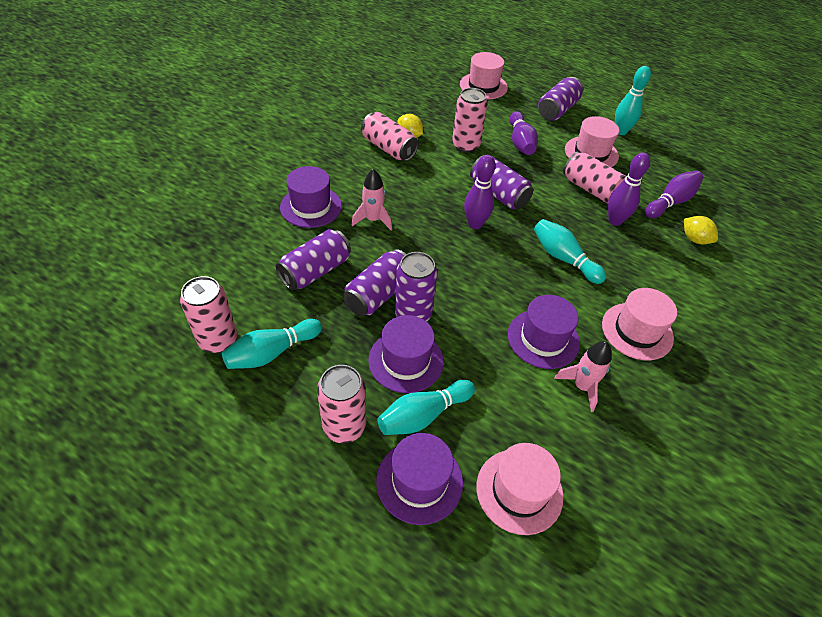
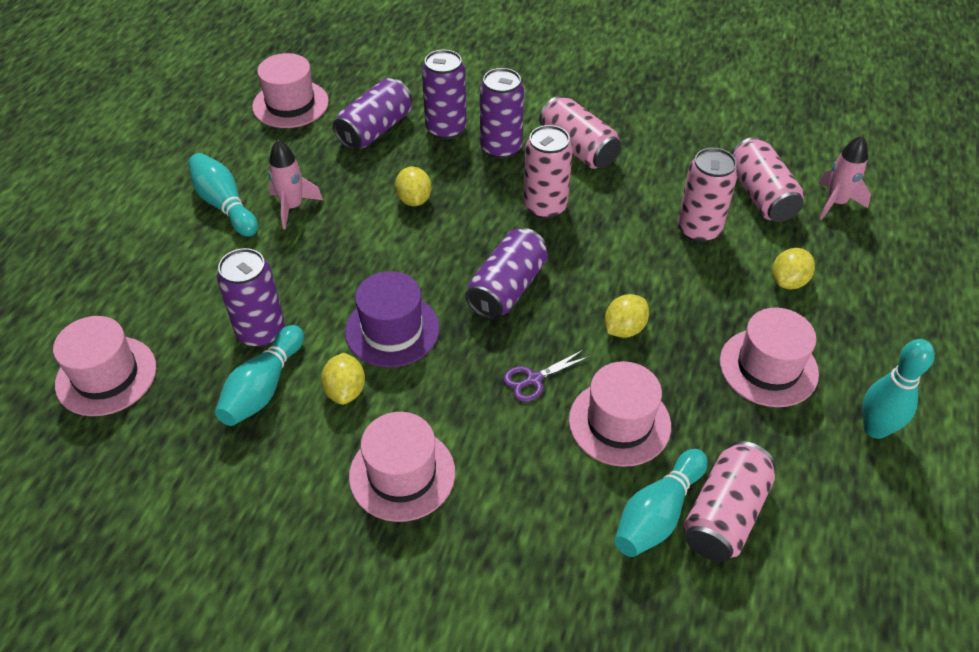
pink hat: [460,52,508,99] [476,443,564,535] [565,116,619,167] [602,288,677,360] = 4 -> [53,316,156,416] [252,53,329,128] [349,412,455,522] [569,361,671,467] [720,308,819,407] = 5
purple bowling pin: [464,155,496,229] [510,111,538,155] [608,153,650,226] [645,170,703,218] = 4 -> none = 0
purple hat: [280,166,342,228] [368,315,444,393] [376,433,463,525] [508,295,580,369] = 4 -> [345,271,440,367] = 1
purple scissors: none = 0 -> [503,349,590,402] = 1
yellow lemon: [397,114,423,138] [684,216,718,244] = 2 -> [321,353,365,405] [395,167,431,206] [605,294,649,338] [772,248,815,289] = 4

